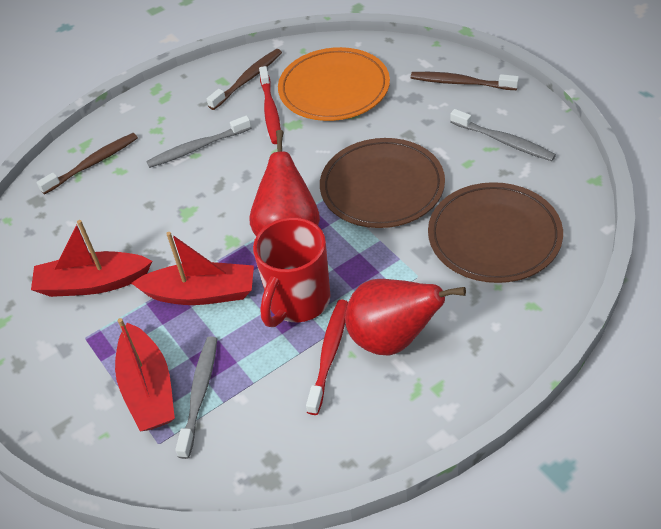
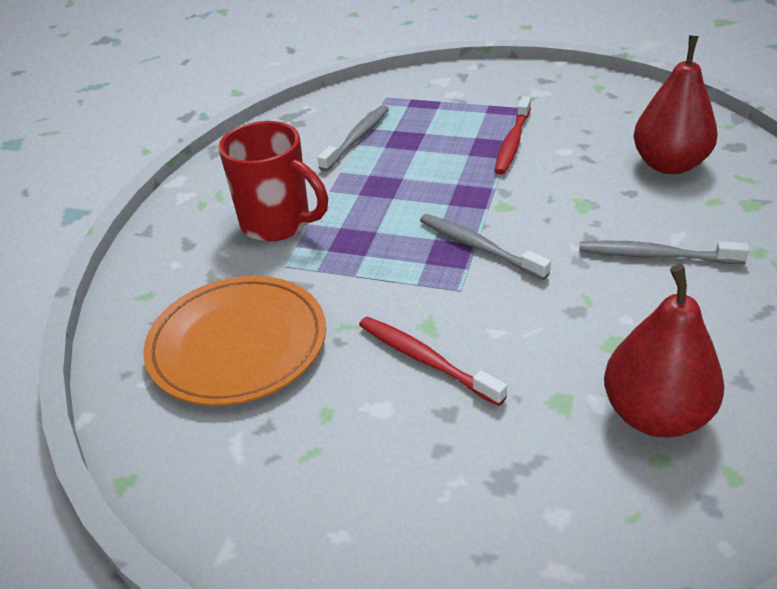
brown plate: [320,138,445,228] [428,182,563,283] = 2 -> none = 0
brown toothbrush: [37,133,138,195] [207,49,282,110] [411,72,519,90] = 3 -> none = 0
red boat: [31,220,152,297] [115,318,175,431] [131,232,254,305] = 3 -> none = 0

